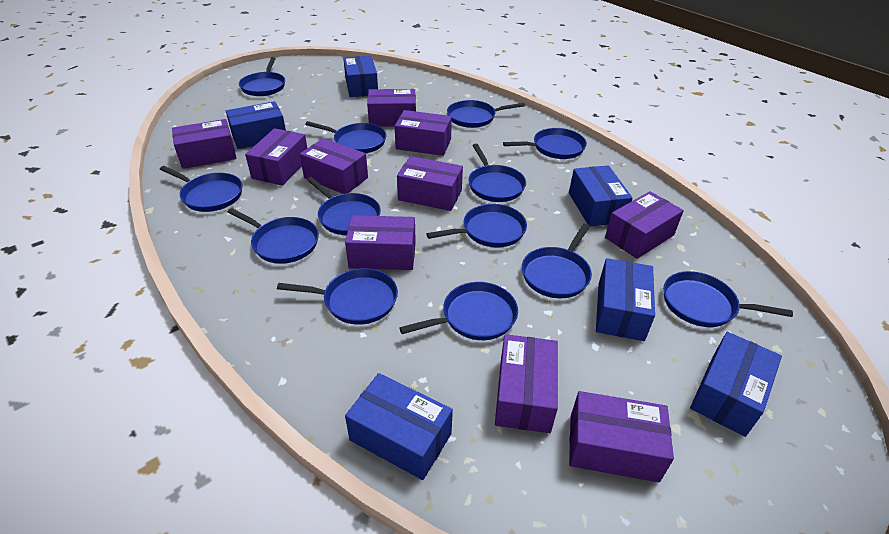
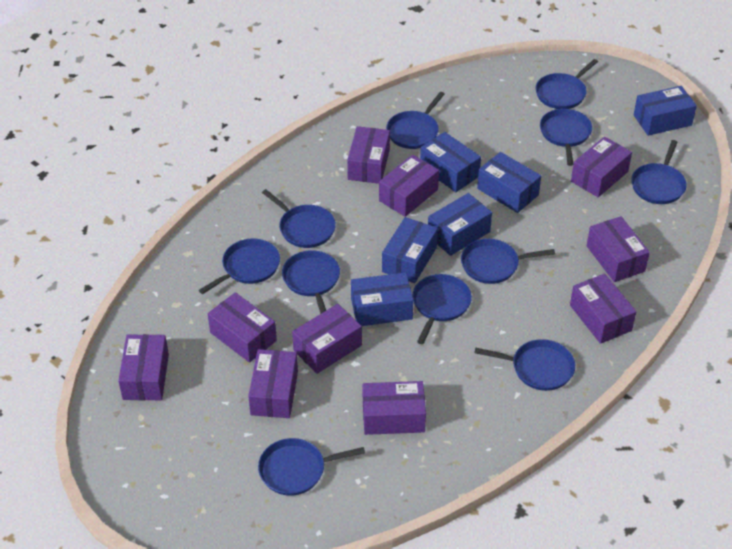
blue pan: [160,166,243,212] [228,208,319,264] [239,57,285,96] [277,268,398,325] [305,121,386,153] [307,177,381,235] [399,282,518,340] [426,204,527,248] [447,100,525,128] [468,144,526,202] [503,128,587,159] [522,224,592,298] [663,271,793,327] = 13 -> [199,239,280,294] [258,438,365,496] [262,189,336,248] [282,250,340,314] [386,92,445,149] [412,274,472,344] [461,239,555,284] [474,339,575,391] [535,59,598,109] [540,109,592,166] [631,140,687,204] = 11

